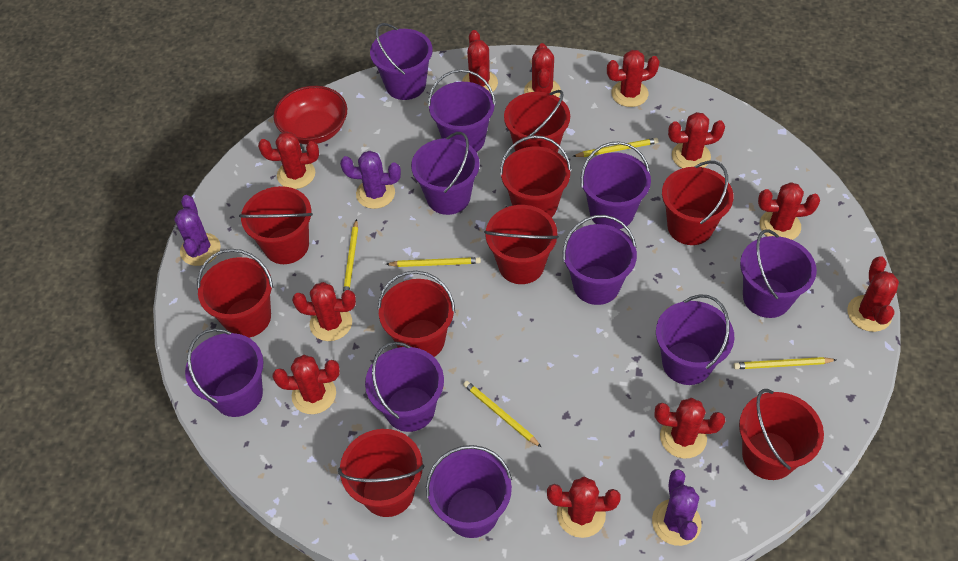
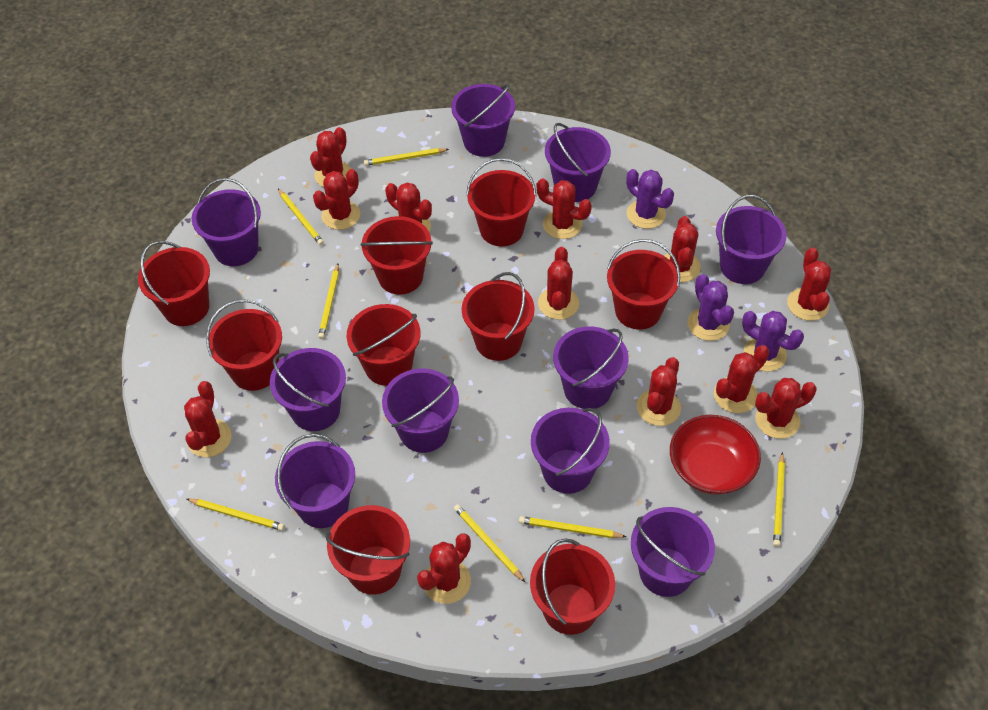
red cactus: [258,131,319,189] [273,355,340,414] [292,282,356,341] [462,30,498,92] [524,43,561,97] [547,477,621,538] [607,50,660,107] [655,398,725,459] [668,112,725,168] [758,182,820,240] [847,256,899,332] = 11 -> [184,381,232,457] [310,127,351,187] [313,169,360,230] [385,183,432,231] [417,533,471,604] [537,179,592,239] [538,247,579,320] [637,357,681,426] [664,216,701,282] [714,345,769,413] [755,378,817,439] [787,248,831,321] = 12
yellow pencil: [343,219,358,292] [386,257,481,267] [463,381,542,448] [572,138,659,157] [733,357,836,369] = 5 -> [187,499,285,531] [278,189,324,245] [318,264,339,339] [364,148,449,166] [454,504,526,583] [519,516,626,538] [773,452,785,547] = 7

